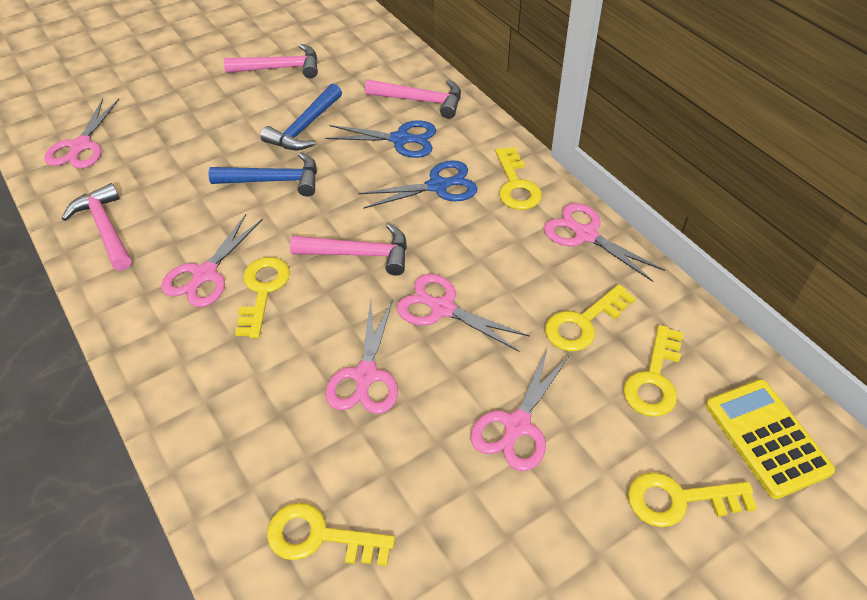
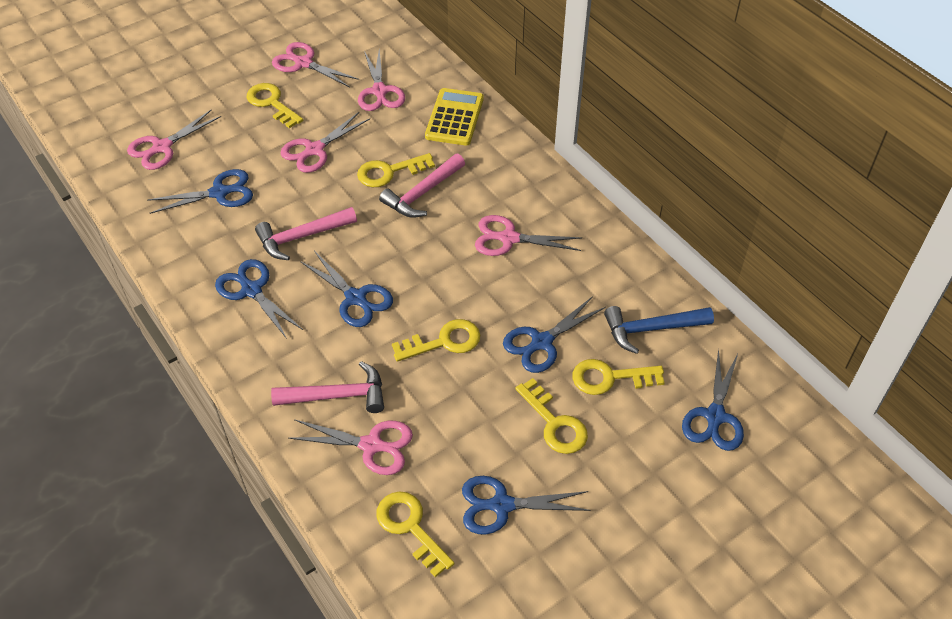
blue hammer: [209,152,317,197] [261,84,342,150] = 2 -> [604,306,714,354] = 1
blue scissors: [326,120,436,158] [358,160,477,209] = 2 -> [147,169,253,214] [215,259,303,339] [300,251,393,327] [462,476,591,535] [503,296,606,373] [682,349,744,451] = 6
pink hammer: [62,183,132,271] [224,44,318,78] [290,223,407,276] [365,79,461,119] = 4 -> [255,207,357,260] [271,361,384,413] [379,154,465,218] = 3

